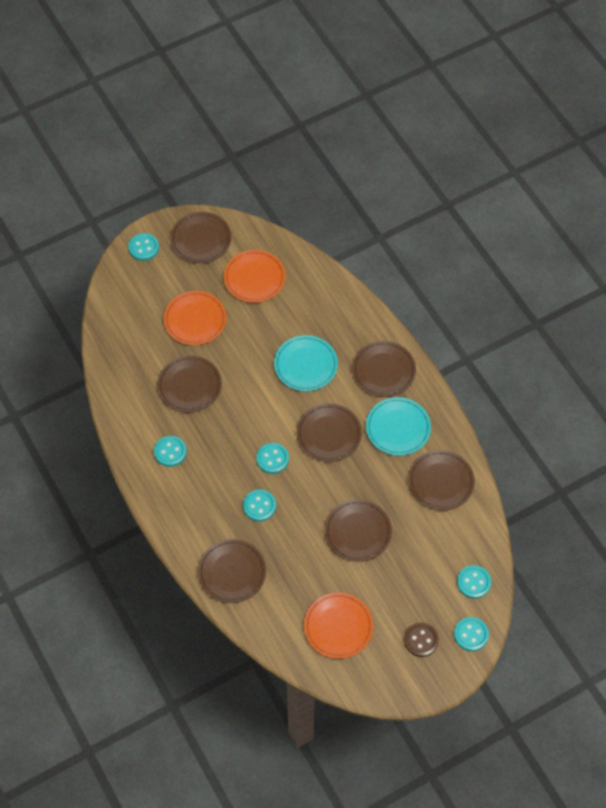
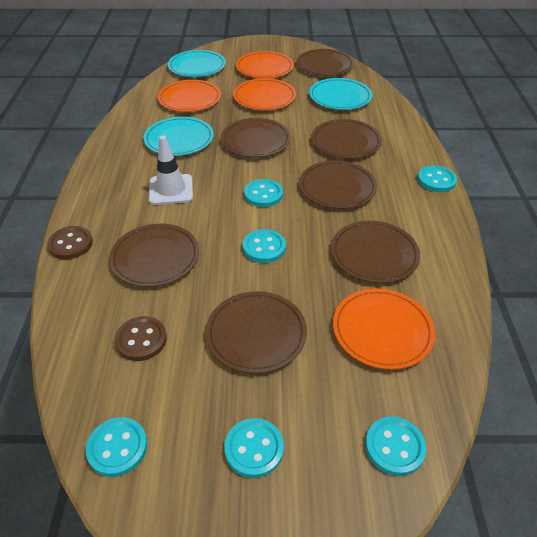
brown button: [404,623,439,657] = 1 -> [47,226,93,259] [115,316,167,361] = 2
orange plate: [164,291,227,345] [224,250,286,303] [304,592,373,659] = 3 -> [158,80,221,112] [233,78,296,110] [236,51,294,78] [333,288,435,370] = 4
turquoise plate: [274,335,338,391] [366,397,431,456] = 2 -> [143,117,214,156] [168,50,226,77] [309,78,372,110] = 3
white traffic cone: none = 0 -> [149,136,193,205] = 1

